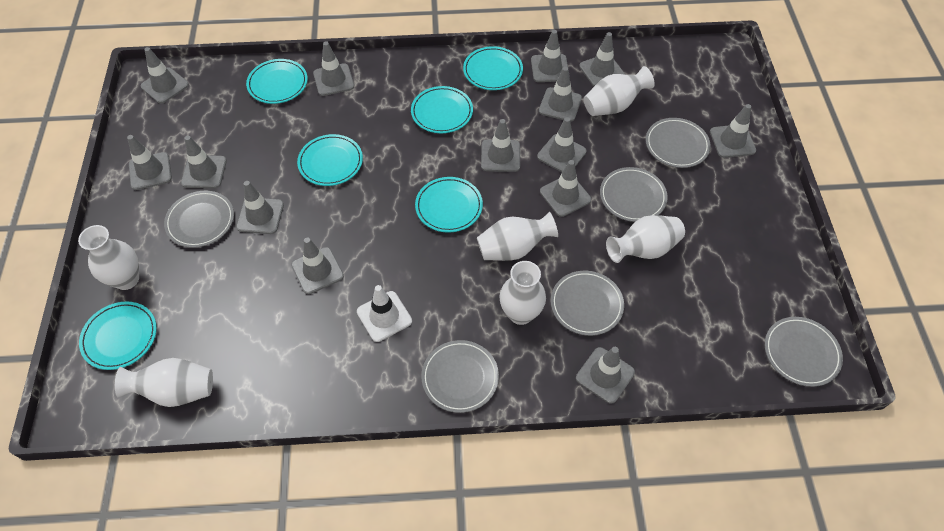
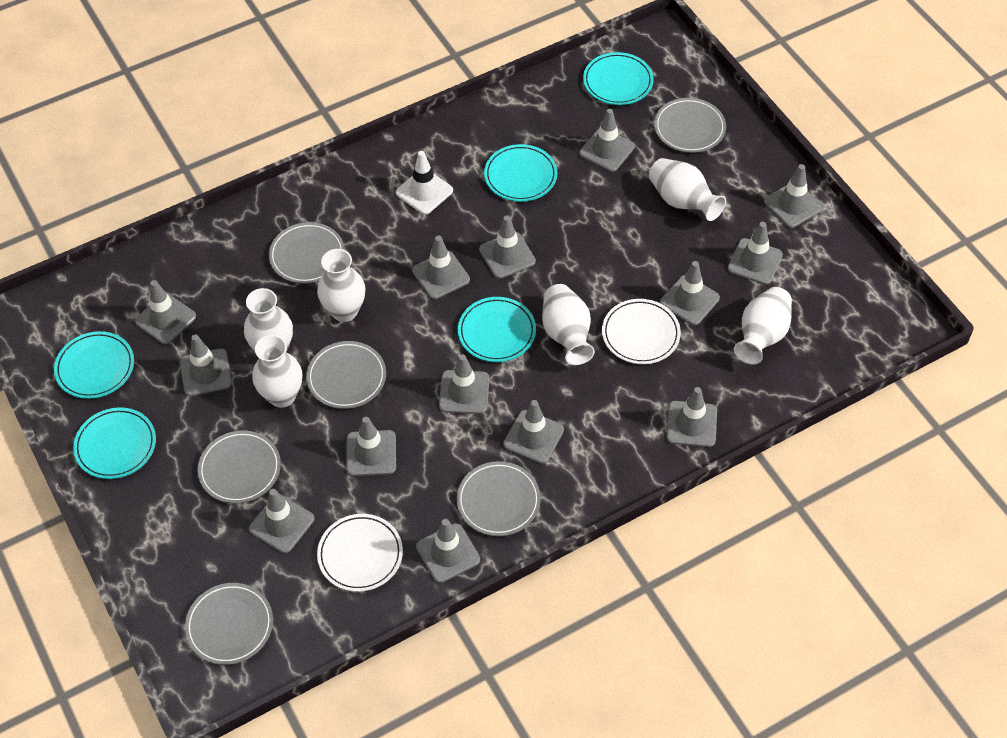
turquoise plate: [79,301,157,370] [246,59,308,104] [297,134,363,186] [411,86,473,133] [415,177,483,232] [463,46,523,90] = 6 -> [54,331,134,399] [73,407,156,479] [458,297,536,362] [484,144,557,202] [583,52,654,105] = 5
white plate: none = 0 -> [317,514,403,592] [602,299,681,364] = 2

